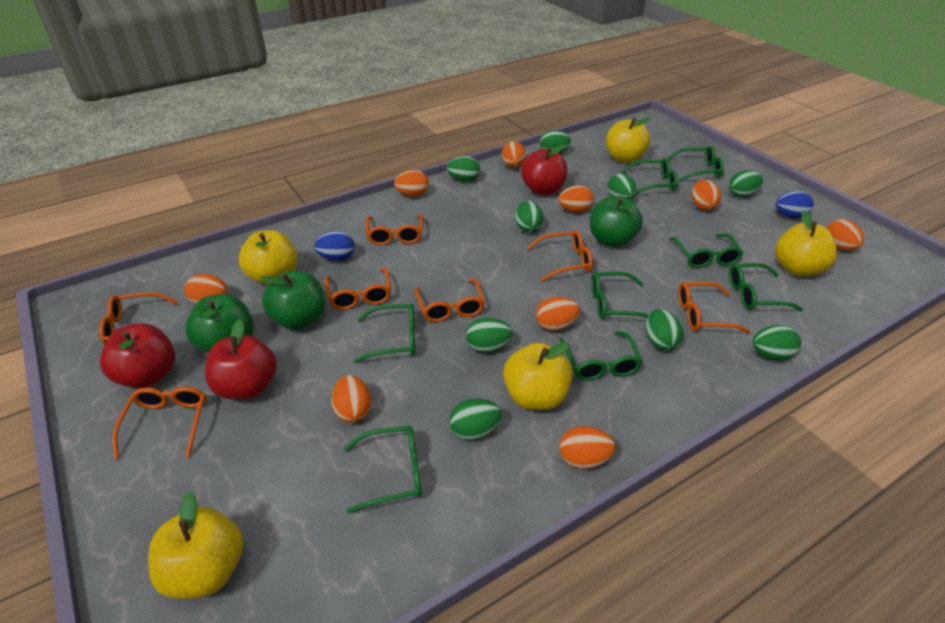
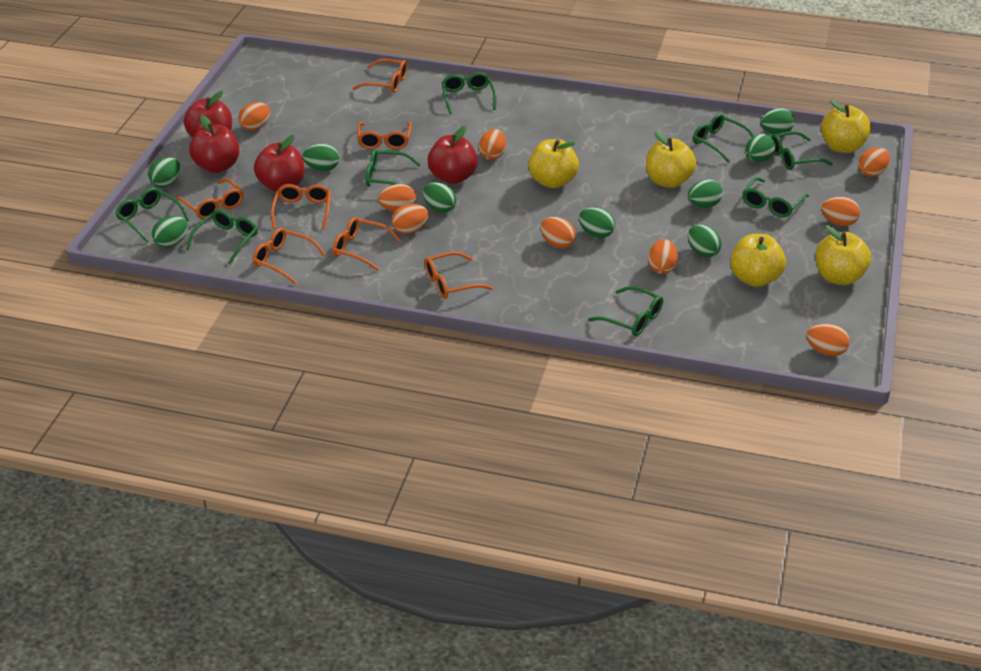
blue egg: [314,231,355,261] [776,191,814,219] = 2 -> none = 0
green apple: [185,294,254,353] [260,271,325,330] [590,196,643,247] = 3 -> none = 0
red apple: [100,323,175,388] [205,319,277,400] [521,144,568,195] = 3 -> [184,91,232,138] [189,115,239,173] [254,135,304,192] [427,126,478,184] = 4

